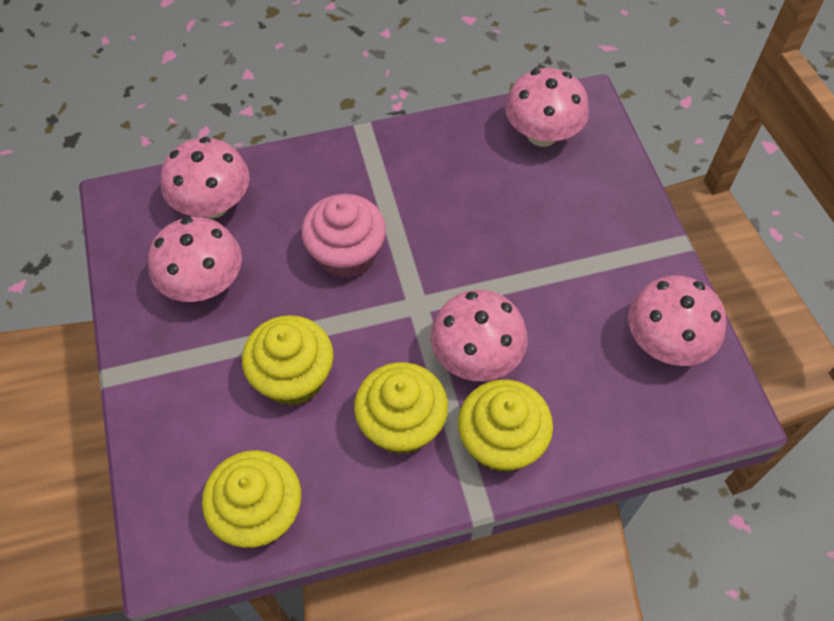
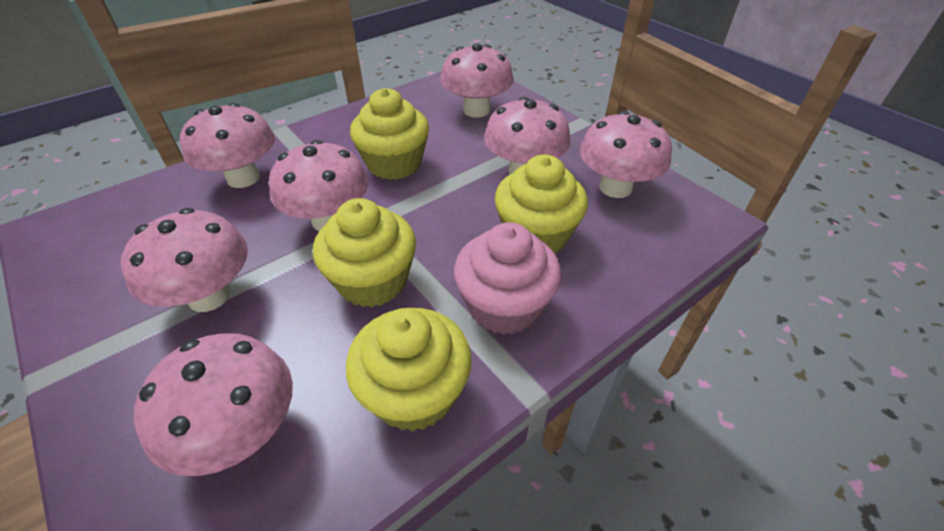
pink mushroom: [148,217,242,302] [161,137,250,218] [430,290,528,381] [505,68,589,147] [628,275,726,366] = 5 -> [121,208,248,312] [134,333,293,476] [180,103,275,188] [269,140,368,231] [440,43,514,118] [484,97,571,175] [580,111,672,198] = 7

